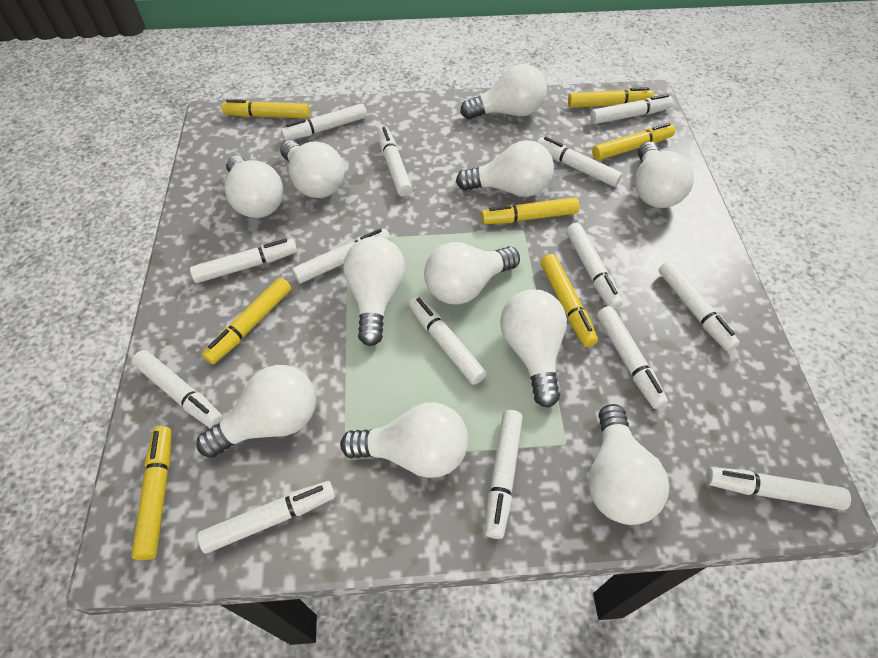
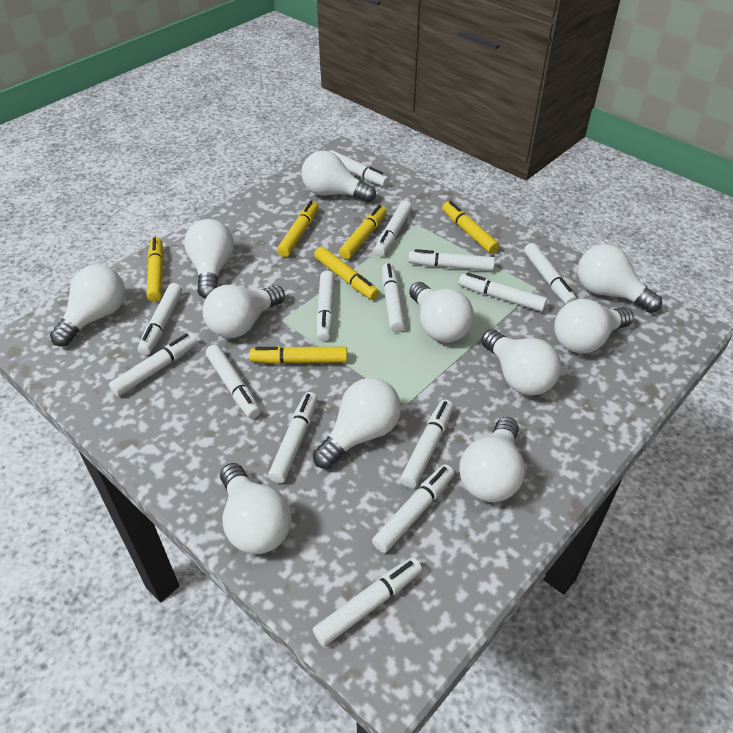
yellow marker: [131,426,172,560] [202,277,291,364] [222,99,310,118] [481,197,580,224] [541,254,598,347] [568,87,654,108] [592,123,675,160] = 7 -> [147,238,164,302] [250,346,347,364] [277,201,319,257] [314,247,379,300] [339,205,387,259] [442,201,499,254] = 6

